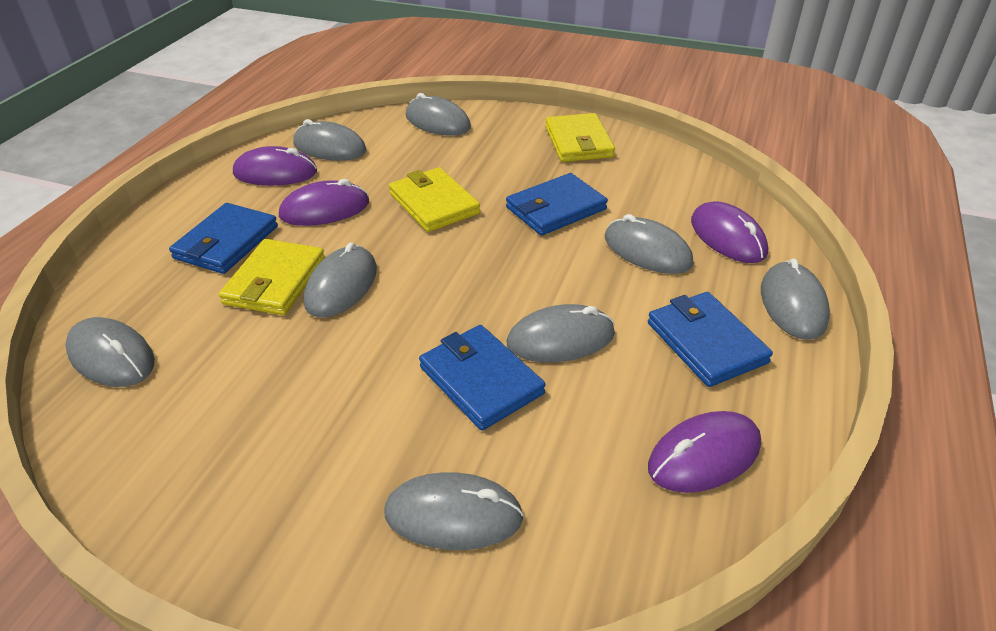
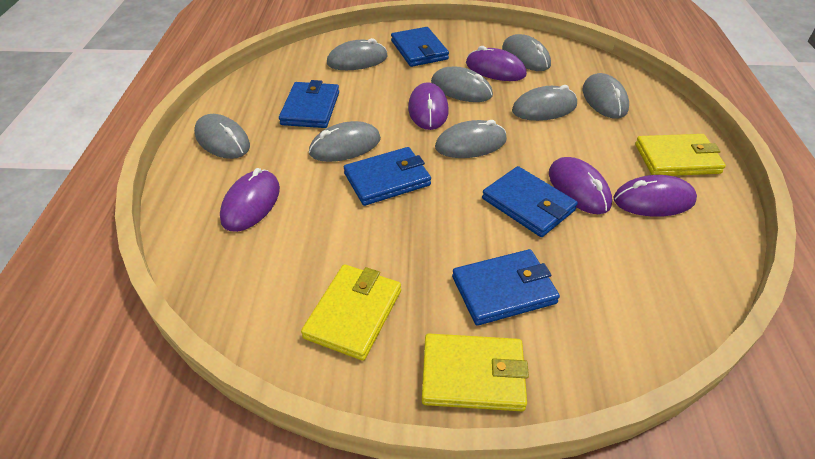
blue wallet: [169,203,278,274] [419,325,545,431] [506,173,608,236] [648,292,773,387] = 4 -> [279,80,339,128] [344,147,431,206] [391,27,449,67] [452,249,560,326] [482,166,578,237] = 5
purple mouse: [233,146,317,186] [279,179,369,226] [648,411,761,493] [691,201,768,263] = 4 -> [220,168,280,232] [408,82,449,130] [466,46,527,81] [549,157,612,214] [613,175,697,217] = 5

